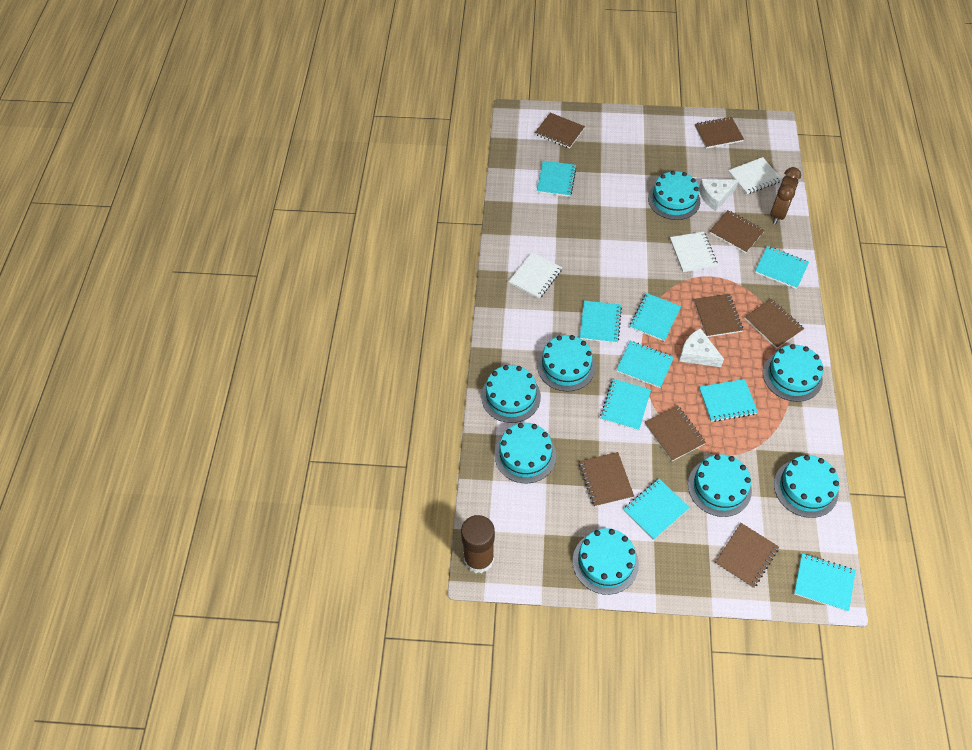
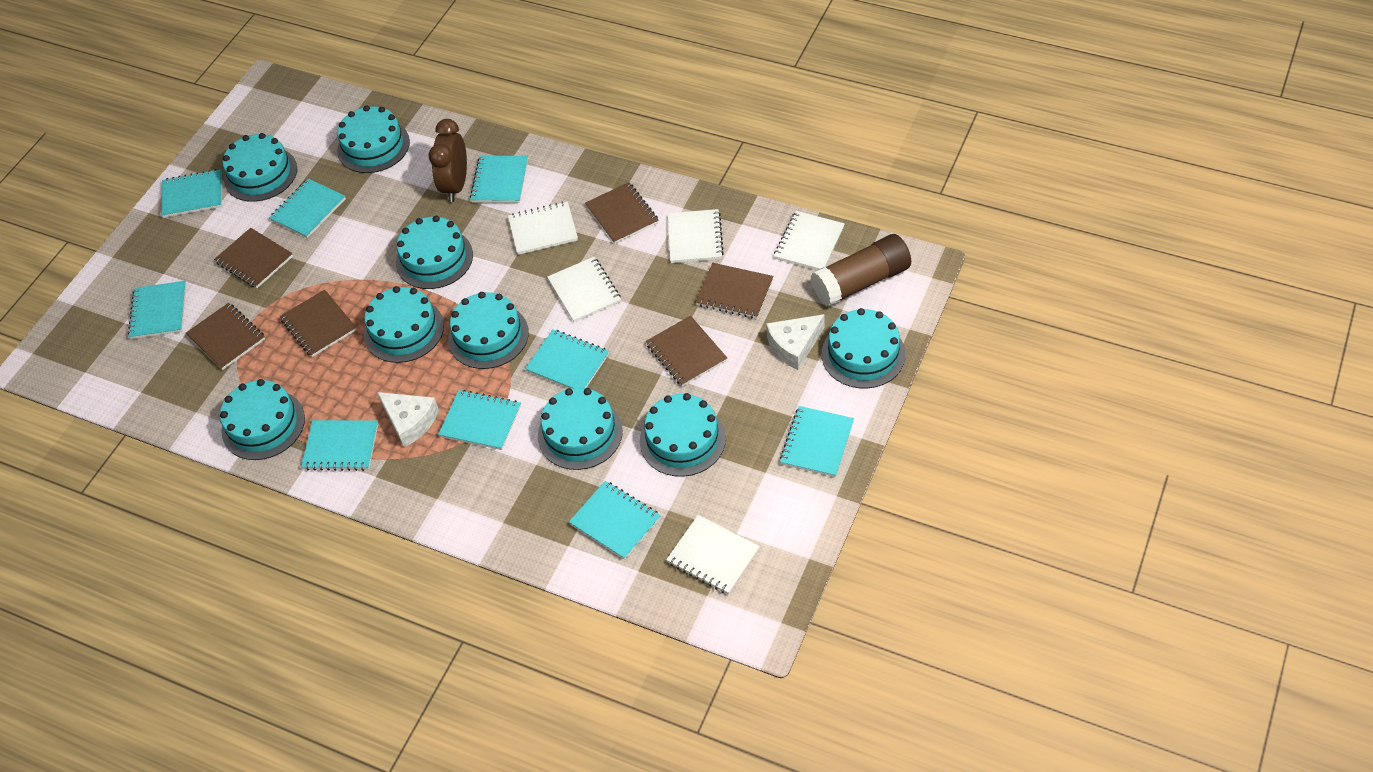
brown notebook: [535,113,585,149] [579,452,634,507] [645,405,706,461] [694,294,743,337] [695,117,744,149] [709,210,765,253] [715,523,779,588] [744,299,804,349] = 8 -> [186,303,265,370] [214,228,293,288] [280,290,357,357] [585,182,659,244] [646,316,727,387] [696,263,773,319] = 6
turquoise cake: [481,365,541,423] [495,423,556,483] [537,335,596,391] [573,528,639,595] [648,171,700,220] [688,454,752,517] [763,344,823,402] [774,455,839,518] = 8 -> [220,379,305,460] [223,133,297,202] [337,106,410,173] [364,286,444,363] [396,216,473,289] [448,292,529,369] [538,388,623,470] [640,393,726,477] [822,308,906,388] = 9
white notebook: [509,252,562,299] [670,232,718,272] [728,157,782,194] = 3 -> [508,202,578,255] [547,257,621,322] [666,515,760,594] [668,209,724,263] [774,211,845,270] = 5

